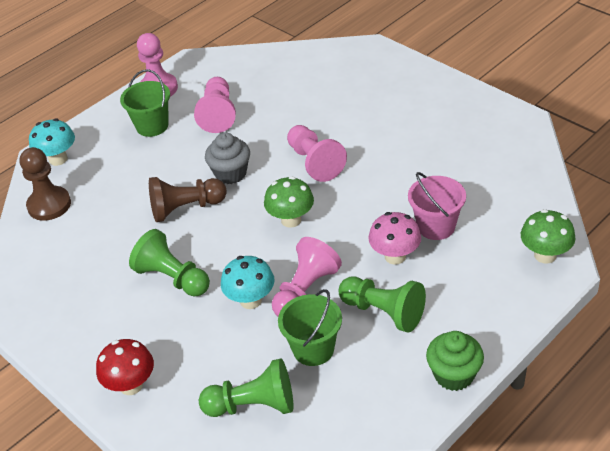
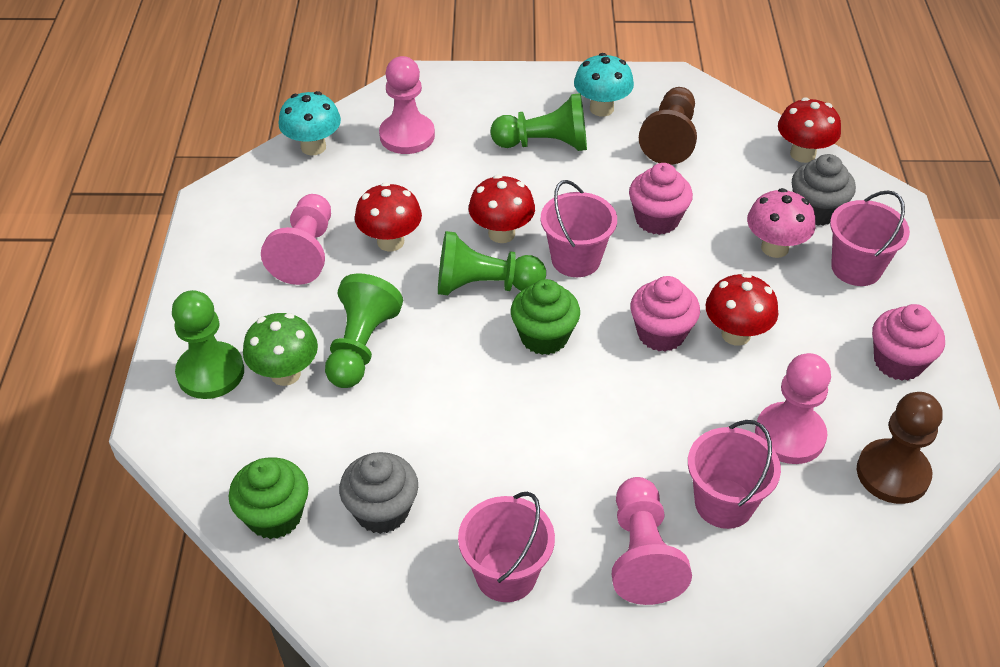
green bucket: [120,69,170,137] [278,289,342,366] = 2 -> none = 0
green cupcake: [426,331,484,391] = 1 -> [228,457,309,539] [511,279,580,355] = 2
green mushroom: [264,176,314,228] [521,209,575,264] = 2 -> [243,313,318,386] = 1
green pawn: [129,229,210,297] [199,359,293,417] [339,276,426,333] = 3 -> [172,290,244,399] [325,273,403,388] [438,231,546,295] [491,93,587,151] = 4
grey cupcake: [205,132,250,184] = 1 -> [339,452,418,534] [792,154,856,226] = 2
pink bucket: [408,172,466,240] = 1 -> [458,491,555,602] [541,180,617,277] [688,420,781,529] [830,190,910,286] = 4
pink cupcake: none = 0 -> [629,163,693,235] [630,276,700,352] [872,304,945,381] = 3
red mushroom: [96,339,154,395] = 1 -> [355,182,422,251] [469,175,535,243] [705,273,778,346] [778,97,841,163] = 4

